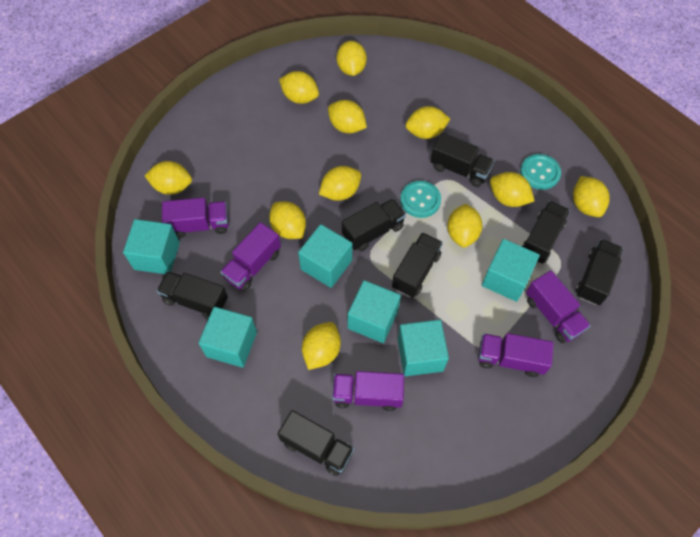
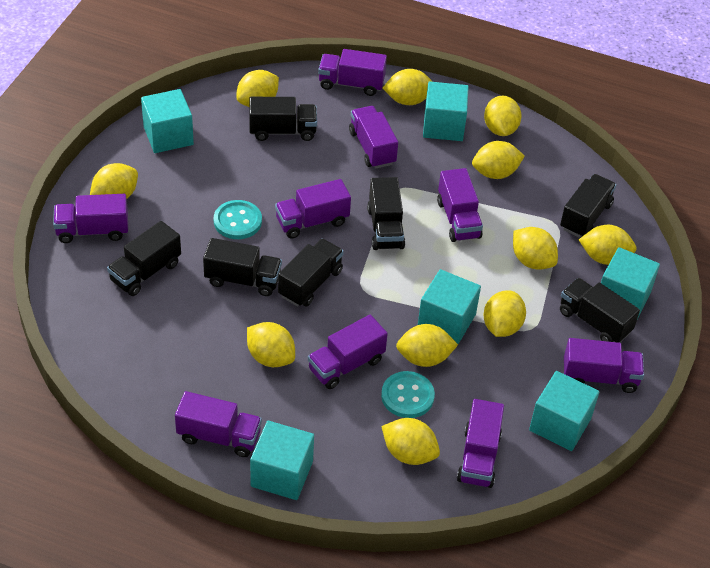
purple truck: [162,198,229,238] [220,222,281,291] [332,371,404,411] [478,333,554,377] [526,270,591,343] = 5 -> [53,194,128,243] [175,391,262,457] [275,179,351,239] [308,315,388,389] [318,49,387,96] [349,106,398,169] [437,168,483,242] [457,399,504,488] [564,338,644,393] = 9

